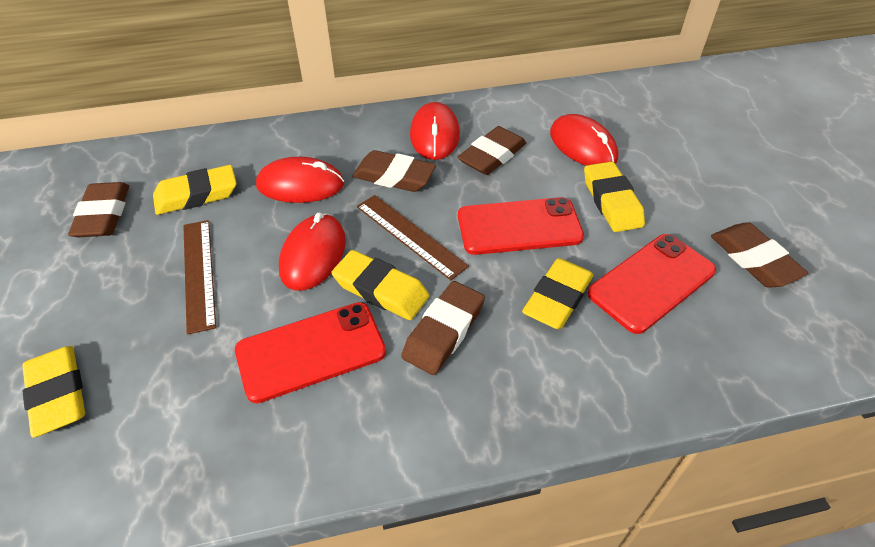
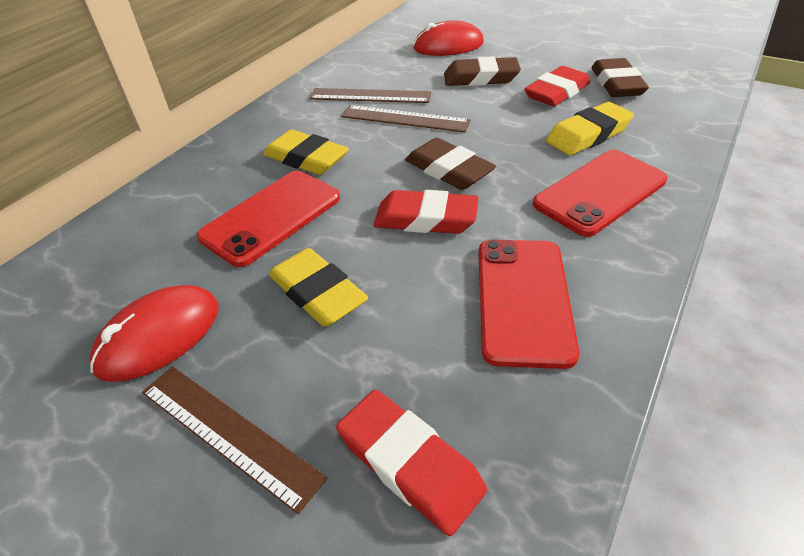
brown eraser: [68,182,129,238] [352,150,436,192] [401,281,485,375] [458,126,526,175] [711,222,808,288] = 5 -> [405,138,496,190] [444,56,521,86] [591,58,649,97] = 3
brown ruler: [183,220,216,335] [357,195,469,280] = 2 -> [142,366,328,514] [309,88,431,103] [341,105,470,132] = 3
red eraser: none = 0 -> [336,390,487,536] [373,190,479,234] [524,66,591,107] = 3
red mouse: [256,157,344,203] [279,213,346,290] [410,102,460,160] [550,114,618,166] = 4 -> [89,285,218,382] [413,21,484,56] = 2
yellow eraser: [22,346,85,438] [153,165,237,215] [331,250,429,320] [522,258,593,329] [584,161,645,232] = 5 -> [263,129,349,175] [269,248,368,327] [546,102,634,155] = 3

